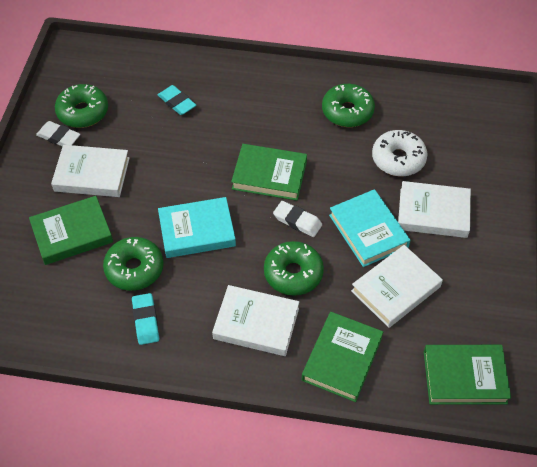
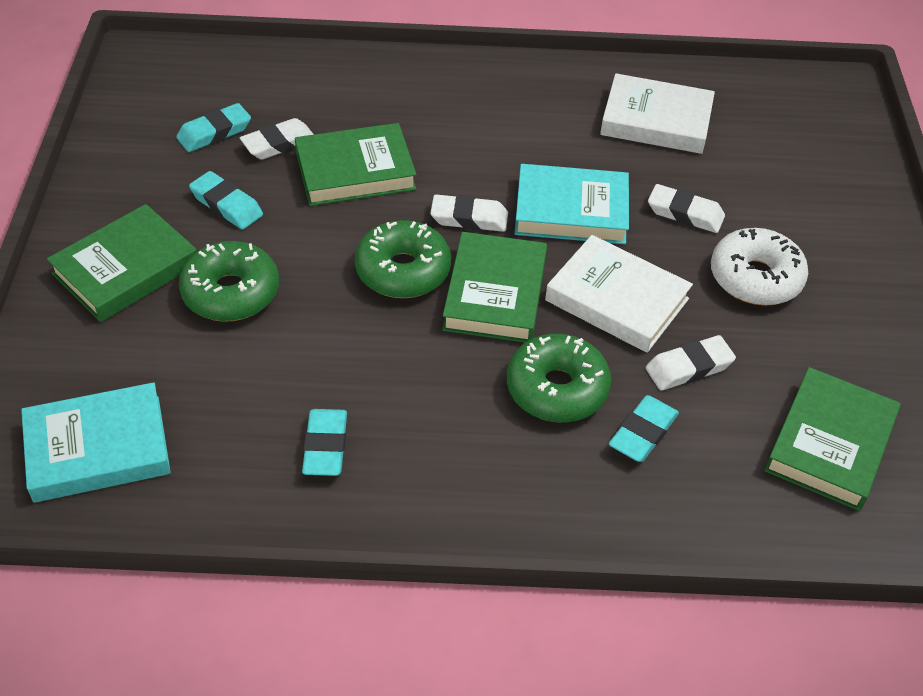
green donut: [55,84,108,128] [103,237,164,291] [264,241,324,296] [322,84,375,127] = 4 -> [179,241,279,322] [355,220,451,298] [507,334,611,423] = 3
turquoise eraser: [132,293,159,345] [158,85,196,115] = 2 -> [176,103,251,152] [189,171,263,229] [302,409,347,476] [609,395,679,462] = 4
white book: [51,145,130,197] [212,285,299,356] [351,245,443,328] [398,181,471,238] = 4 -> [545,235,693,353] [600,73,715,154] = 2
white eraser: [36,121,80,147] [273,201,322,237] = 2 -> [240,118,314,160] [430,195,508,232] [646,335,736,390] [648,184,725,233] = 4

